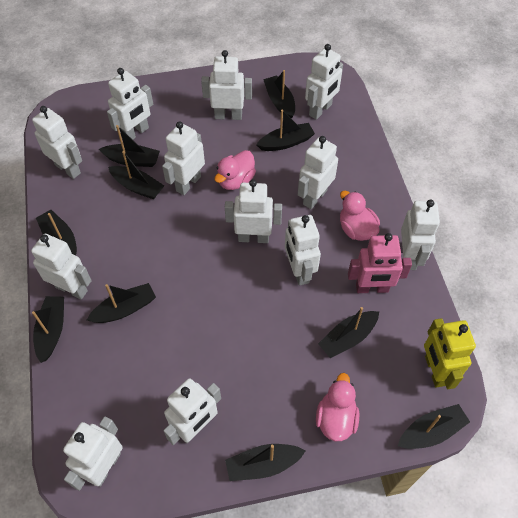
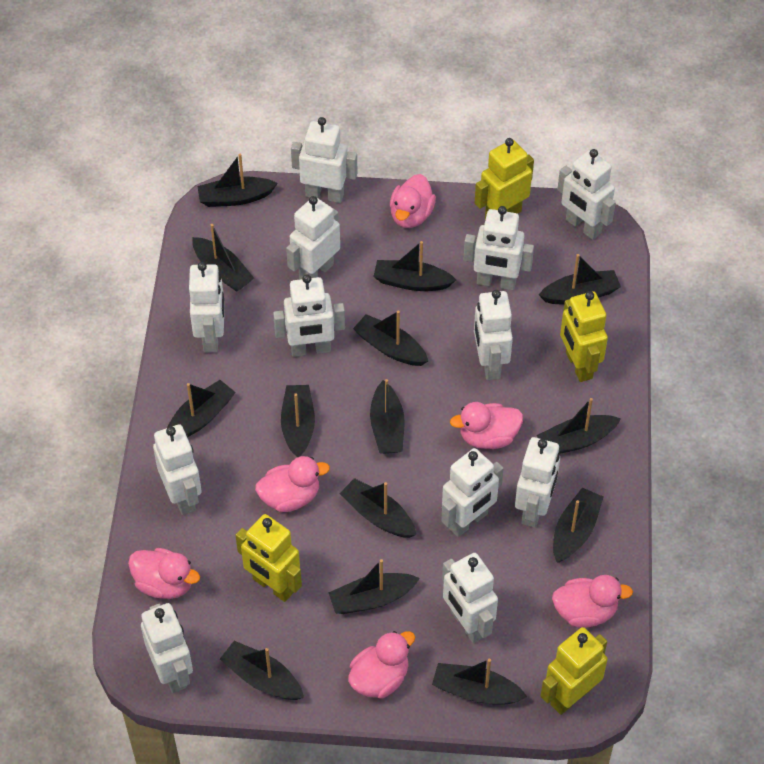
black boat: [32,296,64,363] [36,210,77,255] [87,283,156,323] [99,125,160,167] [108,151,164,199] [225,444,305,481] [256,110,315,151] [263,70,295,118] [318,307,379,358] [398,404,470,449] = 10 -> [167,380,236,437] [192,224,254,292] [197,154,278,207] [220,641,304,700] [281,385,315,458] [328,559,420,614] [339,478,416,538] [353,311,428,366] [370,379,405,454] [373,241,456,291] [432,659,527,704] [537,398,621,454] [539,254,621,304] [553,488,603,563] = 14
pink duck: [215,150,256,190] [316,373,359,441] [340,191,380,241] = 3 -> [128,548,200,599] [255,456,330,512] [348,631,415,699] [390,174,436,228] [450,402,523,449] [552,575,633,628] = 6
pink robot: [348,233,412,293] = 1 -> none = 0
yellow robot: [424,318,476,389] = 1 -> [235,514,302,602] [475,138,534,220] [540,627,608,715] [560,291,608,382] = 4

